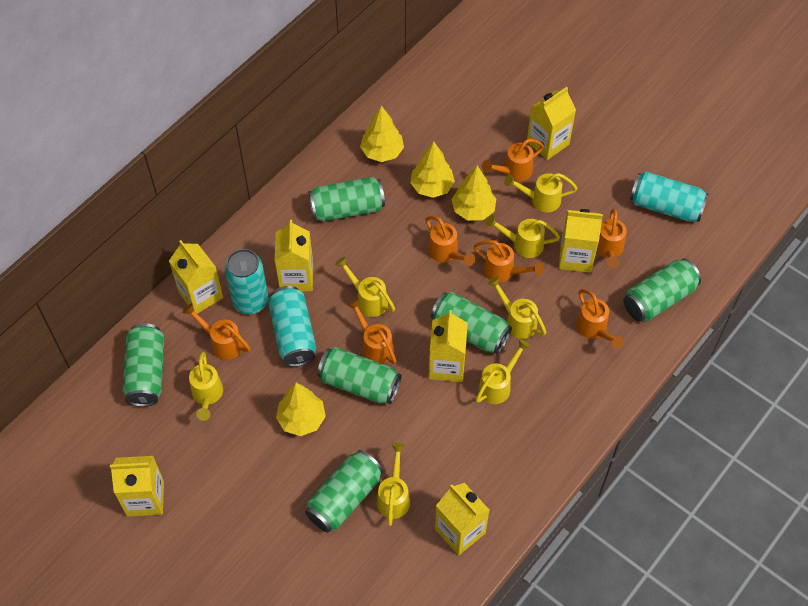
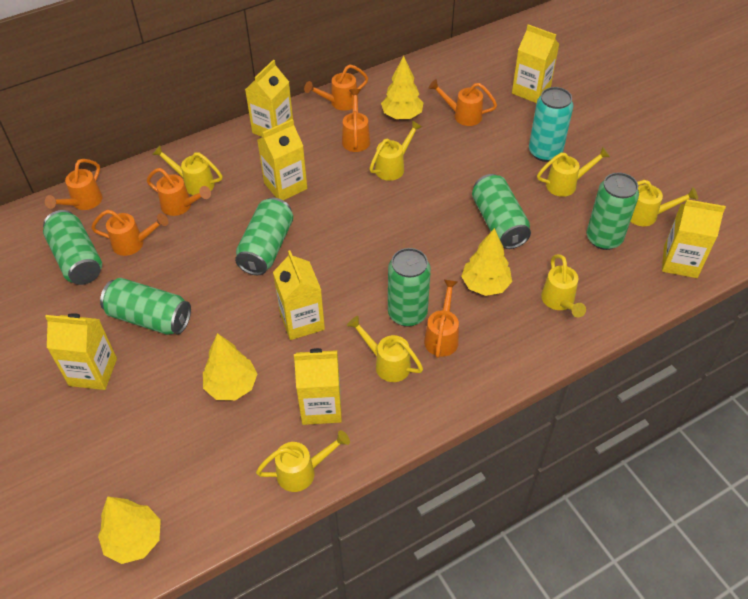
turquoise can: [225,249,268,314] [268,286,316,367] [630,171,709,222] = 3 -> [529,87,573,162] = 1

